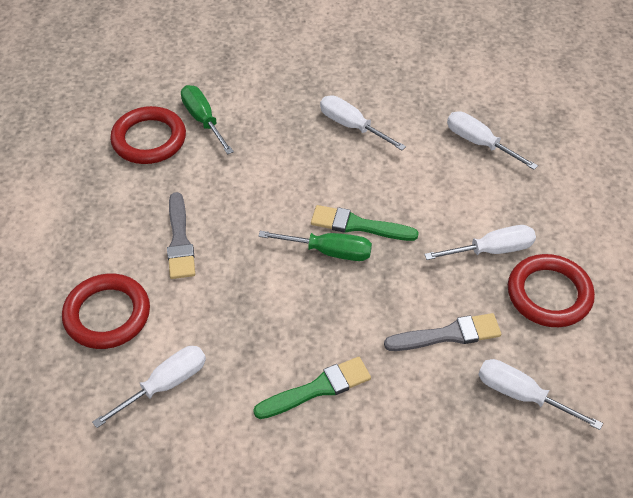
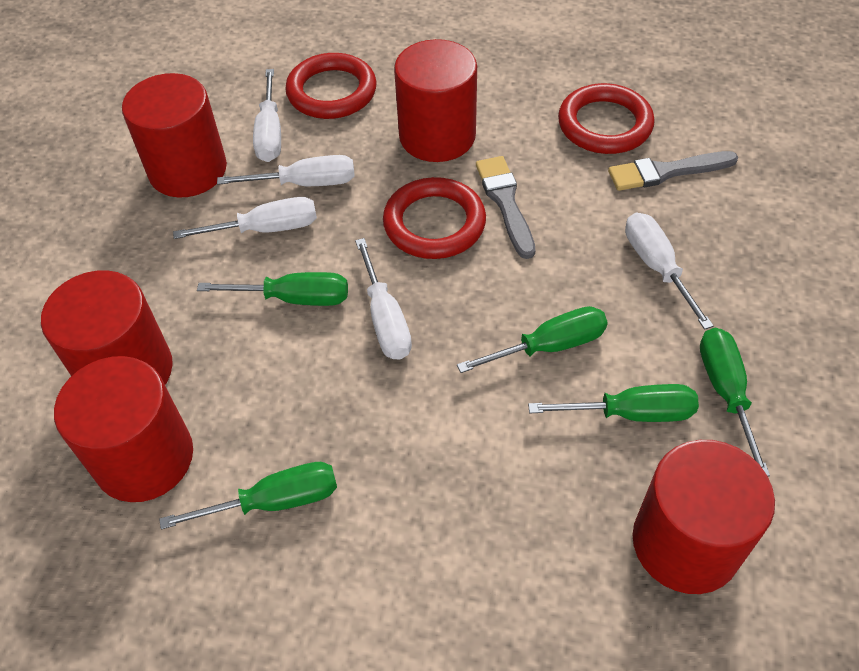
green brush: [253,357,371,419] [311,205,419,241] = 2 -> none = 0
green screwdriver: [181,85,234,154] [258,231,372,261] = 2 -> [159,462,337,530] [197,272,348,306] [457,306,608,373] [528,384,699,422] [700,328,770,476] = 5
red cylinder: none = 0 -> [41,270,173,385] [54,356,193,502] [122,73,227,198] [394,39,477,162] [632,440,775,594] = 5

